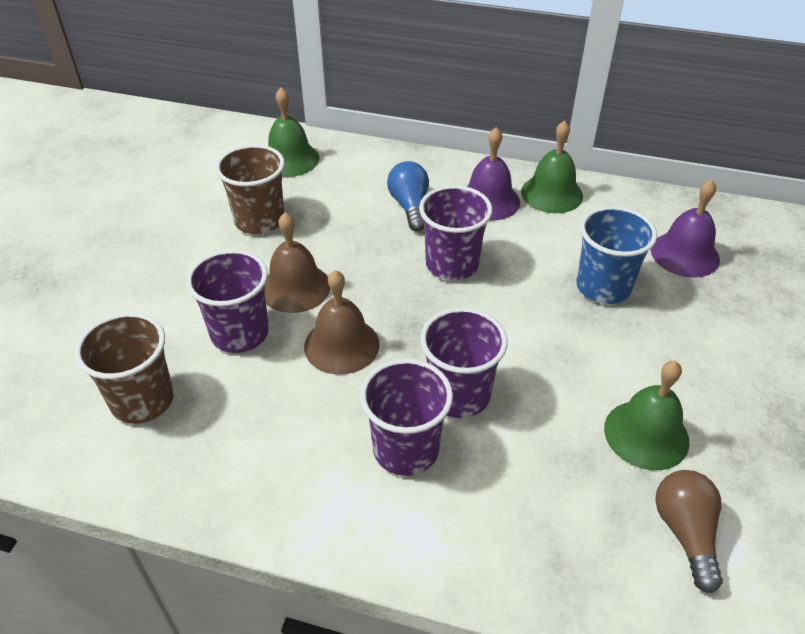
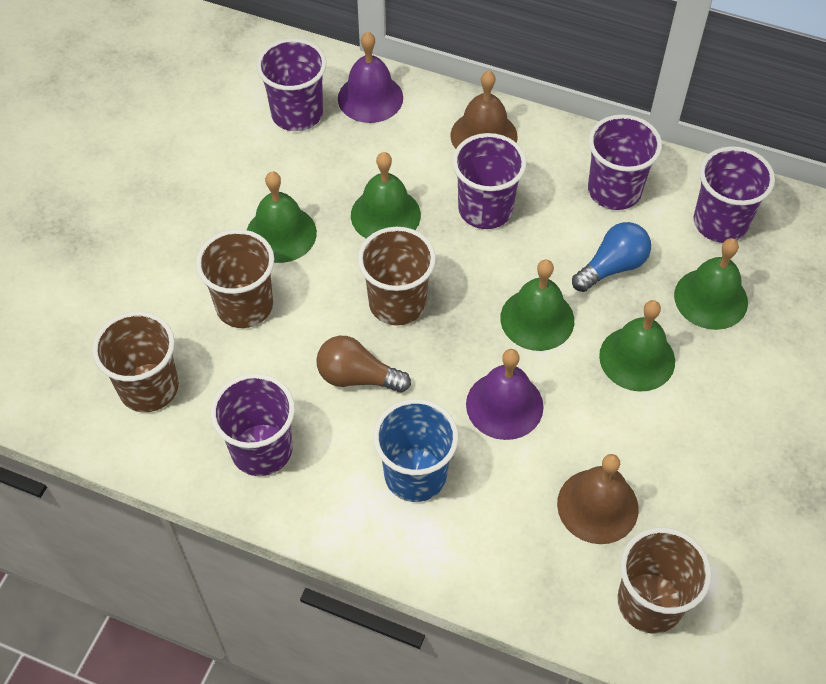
brown cup: [75,312,174,424] [215,144,285,234] = 2 -> [92,311,179,412] [196,229,274,328] [358,227,436,326] [617,527,712,633] = 4
green bell: [268,87,319,177] [521,121,583,213] [604,361,690,470] = 3 -> [247,171,317,263] [351,152,421,239] [500,259,574,351] [599,300,675,392] [674,238,748,330] = 5
purple cup: [186,249,269,353] [360,359,453,476] [419,185,493,281] [420,308,507,418] = 4 -> [210,373,295,476] [256,38,327,131] [452,133,526,229] [588,114,662,210] [694,146,775,243] = 5

